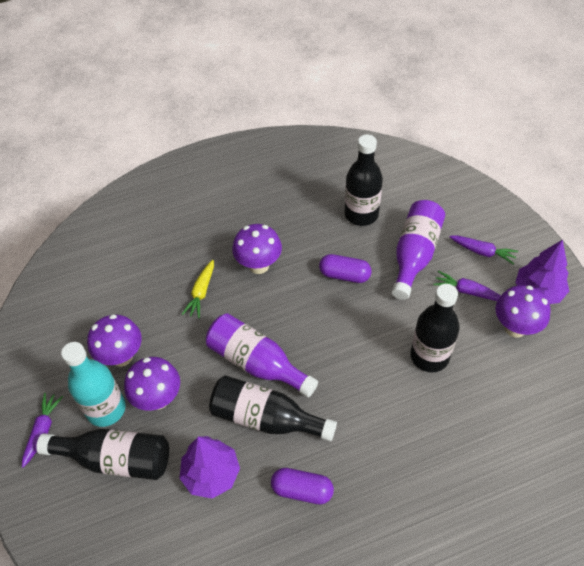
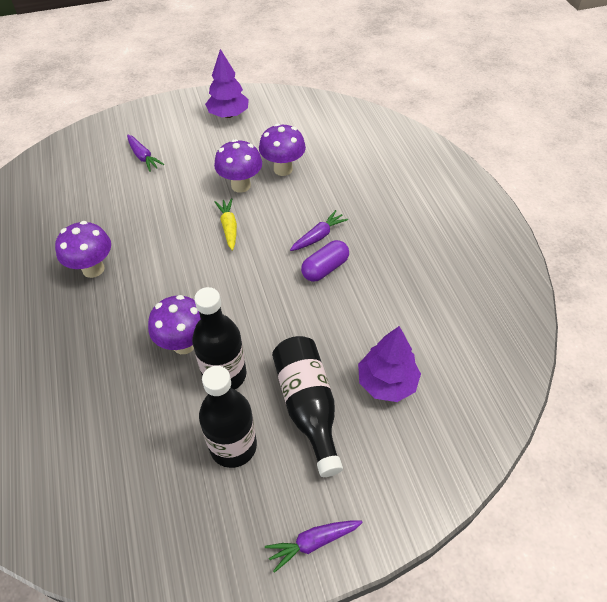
black bottle: [36,429,169,480] [209,375,337,441] [345,134,383,226] [410,284,459,372] = 4 -> [192,287,246,390] [199,366,257,468] [272,336,343,477] = 3
purple bottle: [206,313,318,397] [392,200,445,300] = 2 -> none = 0
purple capsule: [271,468,334,504] [319,254,371,283] = 2 -> [301,240,349,282] = 1
turquoise bottle: [61,342,126,427] = 1 -> none = 0

